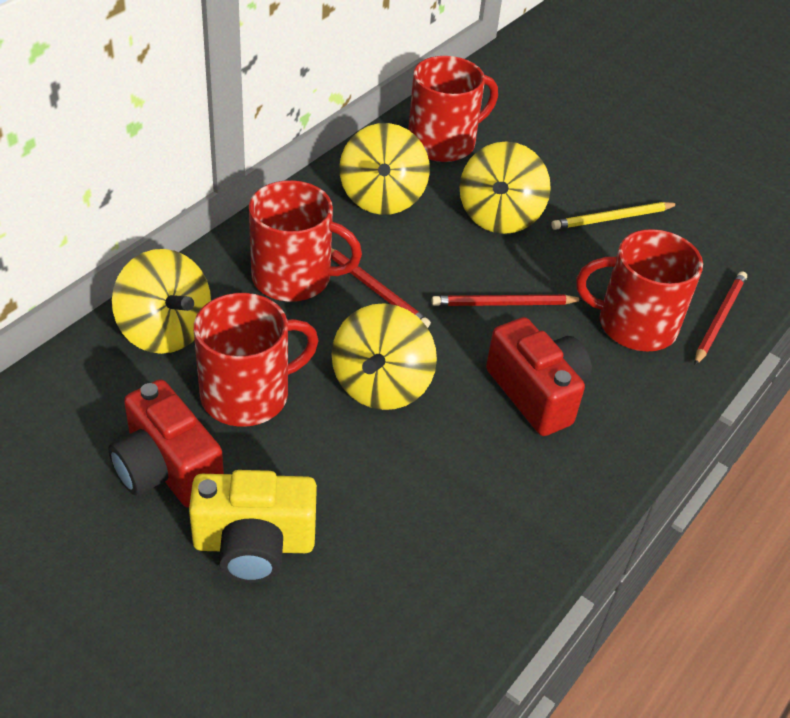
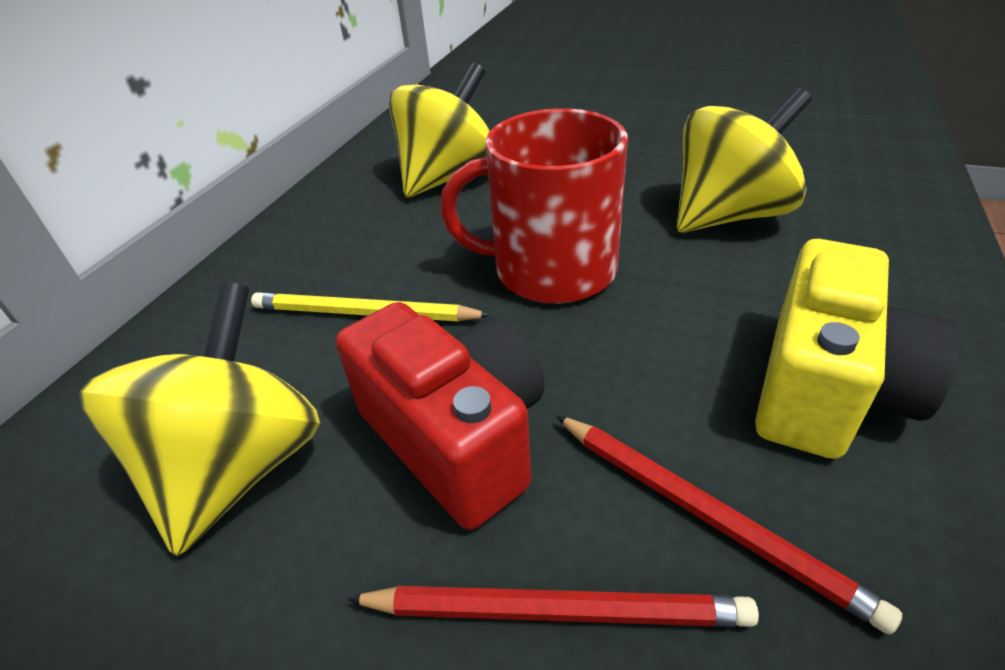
red camera: [108,379,224,508] [486,317,592,436] = 2 -> [336,302,545,530] = 1
red mug: [194,293,319,427] [249,180,362,302] [408,56,498,162] [576,229,703,352] = 4 -> [440,108,628,304] = 1
red pencil: [331,248,431,328] [432,295,582,306] [695,271,747,365] = 3 -> [347,586,759,627] [556,415,902,635] = 2
yellow spinning top: [112,249,211,354] [332,303,437,410] [339,123,430,215] [460,142,551,234] = 4 -> [79,282,320,556] [389,63,490,197] [677,88,812,233] = 3

